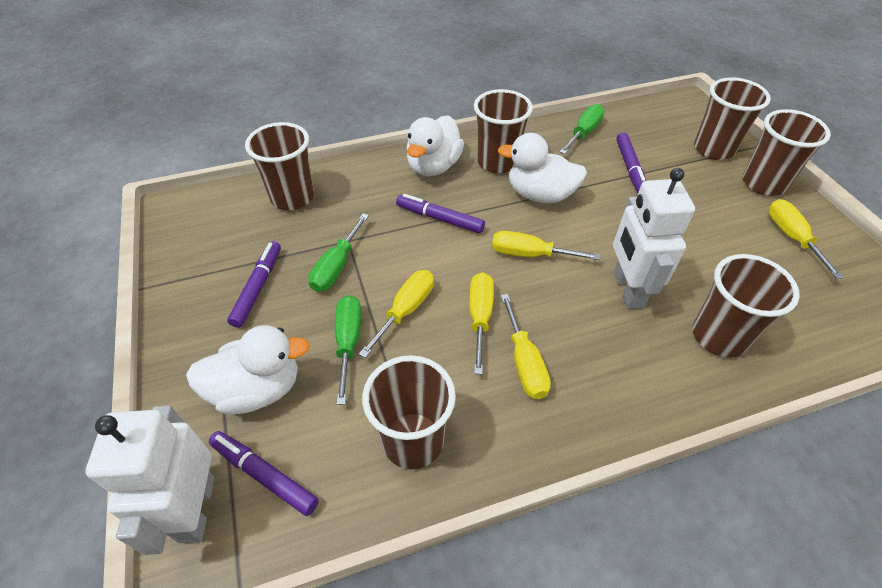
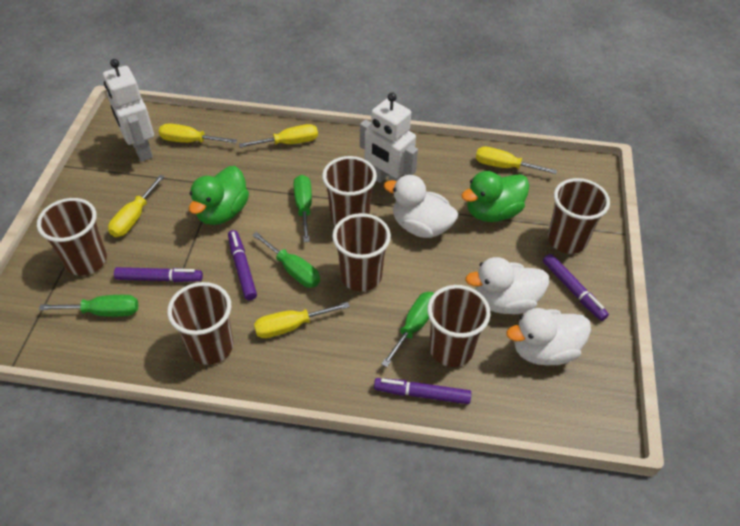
green duck: none = 0 -> [189,166,249,225] [461,171,529,222] = 2
green screwdriver: [308,213,369,292] [335,295,361,405] [560,104,605,154] = 3 -> [39,295,138,317] [252,232,320,288] [294,175,312,242] [381,292,434,367] = 4

